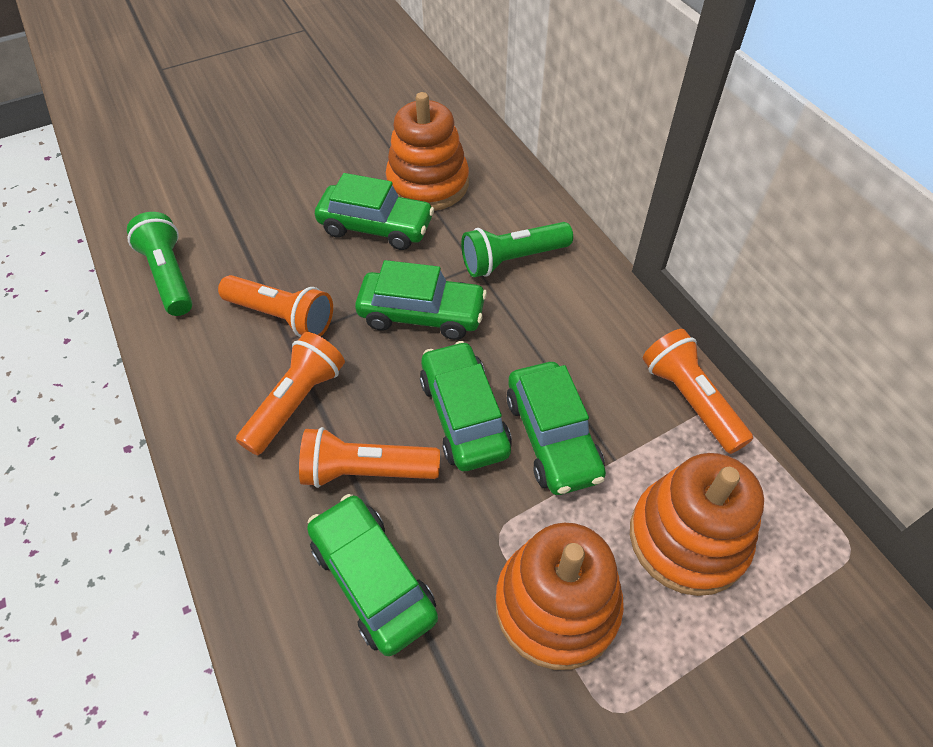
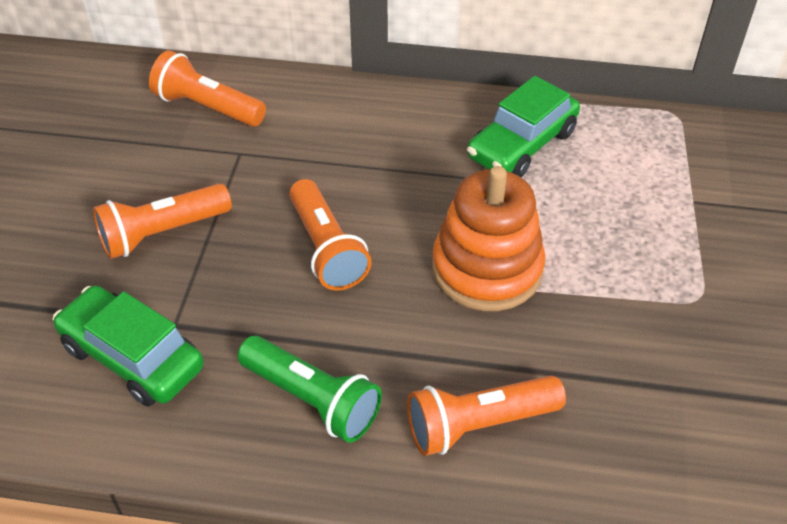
green car: [307,494,438,656] [315,173,434,250] [355,260,487,340] [420,341,512,471] [507,362,606,495] = 5 -> [53,286,204,407] [467,76,580,177] = 2
green flashlight: [127,212,193,316] [461,222,573,277] = 2 -> [238,336,382,443] = 1
orange stacking toy: [386,92,469,211] [495,523,624,670] [630,453,764,596] = 3 -> [432,166,545,311] = 1

